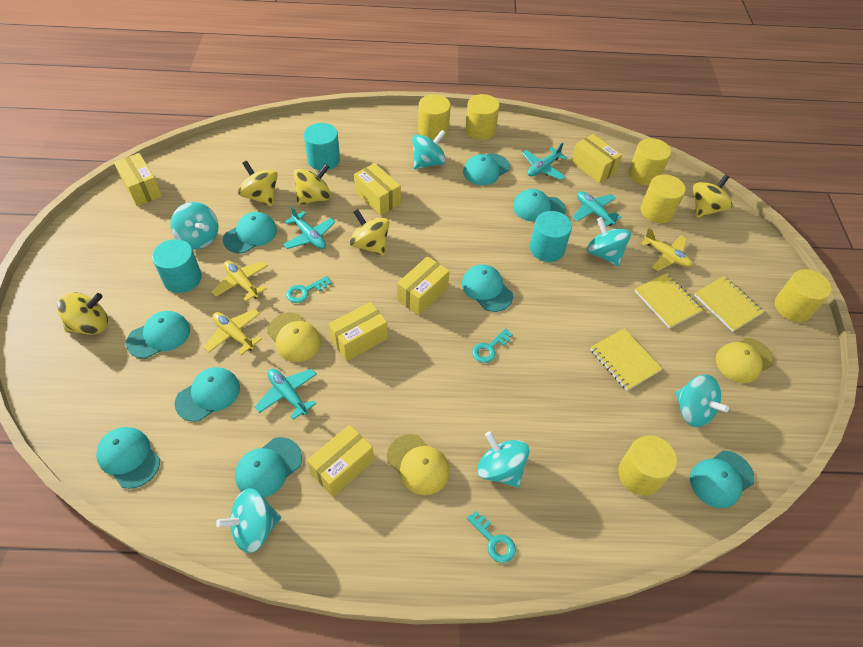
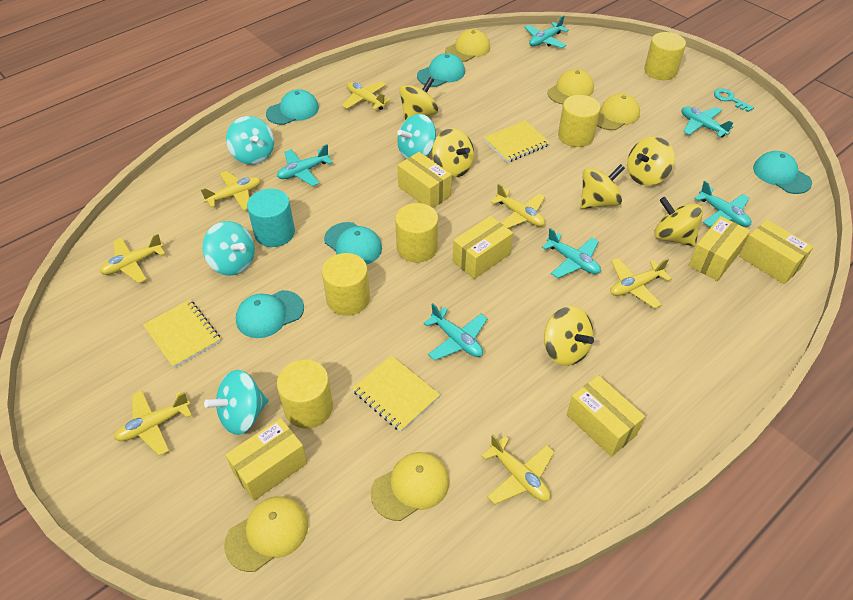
turquoise cap: [96,427,160,489] [126,311,190,359] [175,367,240,422] [223,212,277,254] [235,437,302,498] [462,265,513,312] [463,153,510,185] [513,189,566,221] [690,451,754,508] = 9 -> [236,290,304,338] [266,89,319,125] [324,222,382,265] [417,53,465,87] [753,151,812,194] = 5
turquoise cylinder: [152,239,202,293] [304,123,340,170] [530,211,572,262] = 3 -> [247,189,295,247] = 1
turquoise key: [286,276,331,303] [467,511,516,563] [472,328,513,363] = 3 -> [714,88,754,112] = 1
turquoise plane: [255,369,317,420] [283,206,335,249] [522,143,567,180] [573,191,621,227] = 4 -> [277,144,333,186] [423,303,487,361] [524,15,569,48] [542,228,601,278] [682,106,733,137] [694,181,751,227] = 6
turquoise spinning top: [170,202,218,249] [216,488,281,553] [412,130,446,169] [477,431,529,488] [587,217,631,266] [675,375,729,427] = 6 -> [202,221,255,276] [204,370,268,435] [226,116,274,165] [397,114,436,159] = 4
yellow cap: [267,313,321,362] [387,434,450,495] [716,338,774,383] = 3 -> [224,496,308,572] [370,452,449,521] [445,29,490,62] [548,69,594,105] [597,93,640,130] = 5
yellow cylinder: [418,94,451,140] [465,94,499,140] [618,435,677,496] [629,138,671,186] [641,174,686,223] [775,269,832,322] = 6 -> [277,360,333,429] [322,253,370,316] [395,203,438,262] [558,95,600,147] [644,32,686,80] = 5
yellow plane: [203,309,262,355] [212,260,268,301] [641,228,693,271] = 3 -> [100,234,165,283] [114,390,192,456] [201,171,261,211] [342,81,391,110] [481,434,554,505] [491,183,545,228] [610,258,672,309] = 7
yellow spinning top: [57,292,108,334] [238,161,278,206] [294,164,331,205] [349,209,390,256] [693,175,733,218] = 5 -> [399,77,438,121] [432,128,474,178] [544,306,594,366] [580,164,625,209] [627,137,675,186] [654,197,703,247] = 6

